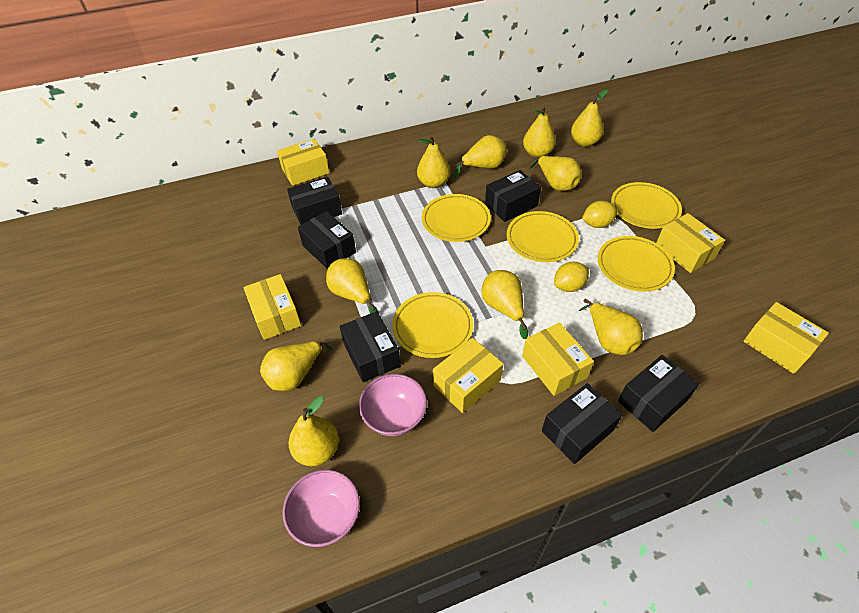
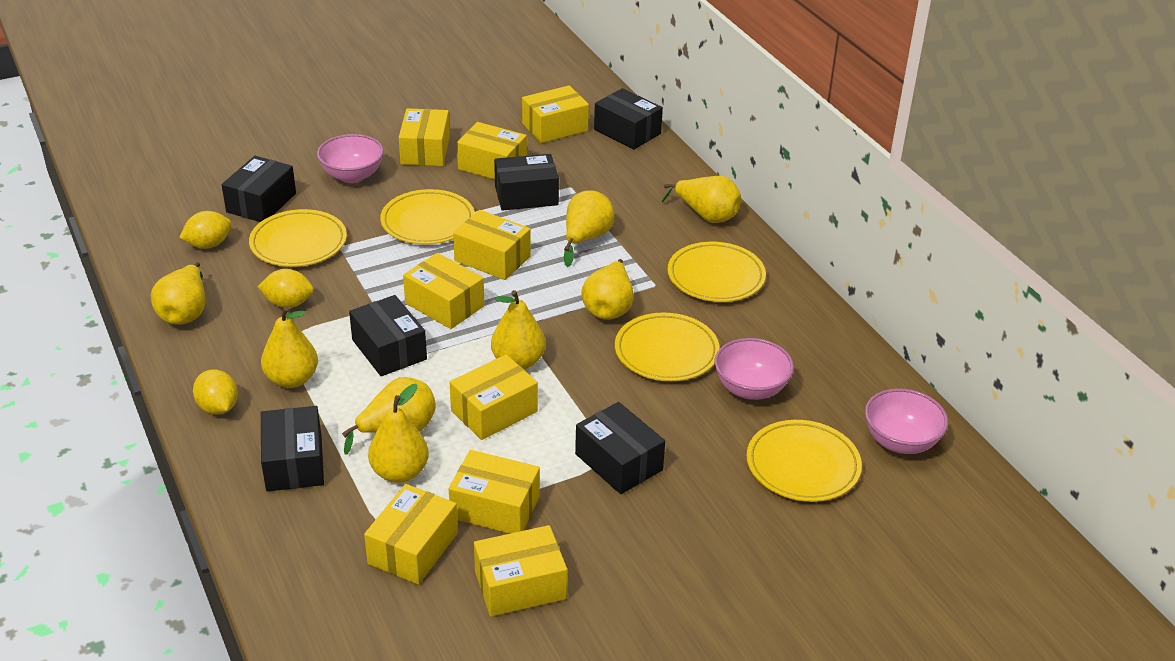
pink bowl: [283,470,360,547] [359,374,427,436] = 2 -> [317,134,384,183] [714,338,794,400] [865,388,948,454] = 3
yellow box: [243,274,301,340] [277,139,329,186] [433,338,503,413] [522,322,594,396] [656,213,725,273] [743,302,829,374] = 6 -> [364,484,458,585] [399,108,450,166] [403,253,484,329] [449,450,540,534] [450,355,538,440] [453,210,531,280] [457,122,527,180] [474,525,567,617] [522,85,589,143] = 9
yellow lemon: [554,262,589,292] [582,201,618,228] = 2 -> [179,211,232,249] [193,369,238,415] [258,269,314,308] = 3
yellow pear: [260,338,332,391] [289,396,339,466] [326,258,379,314] [417,136,450,188] [454,135,507,178] [482,270,528,339] [523,106,556,158] [530,156,581,191] [571,89,608,147] [579,299,643,355] = 10 -> [151,262,205,325] [261,307,318,388] [342,377,436,455] [368,384,429,483] [491,290,546,369] [564,190,614,267] [581,259,634,320] [662,176,741,223] = 8

